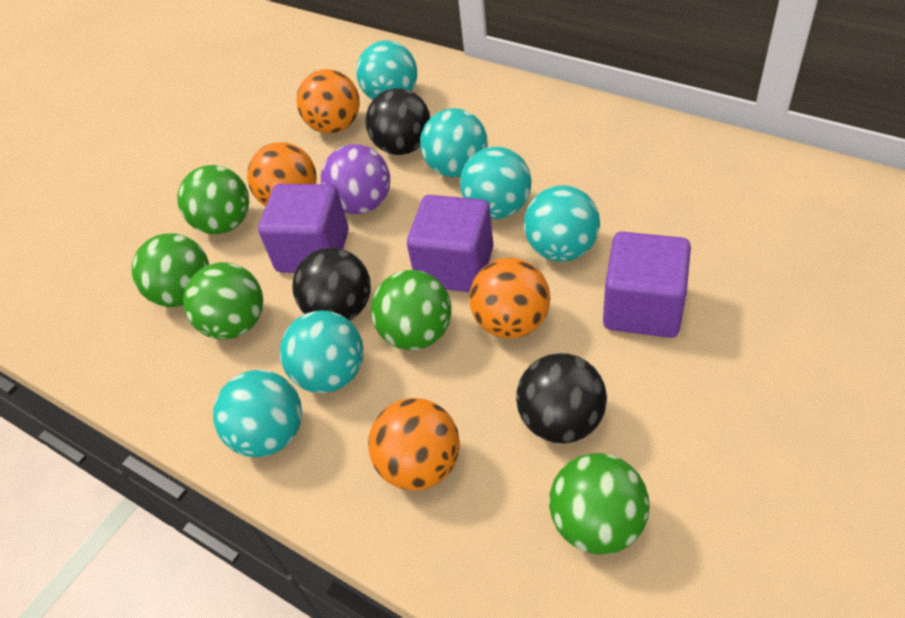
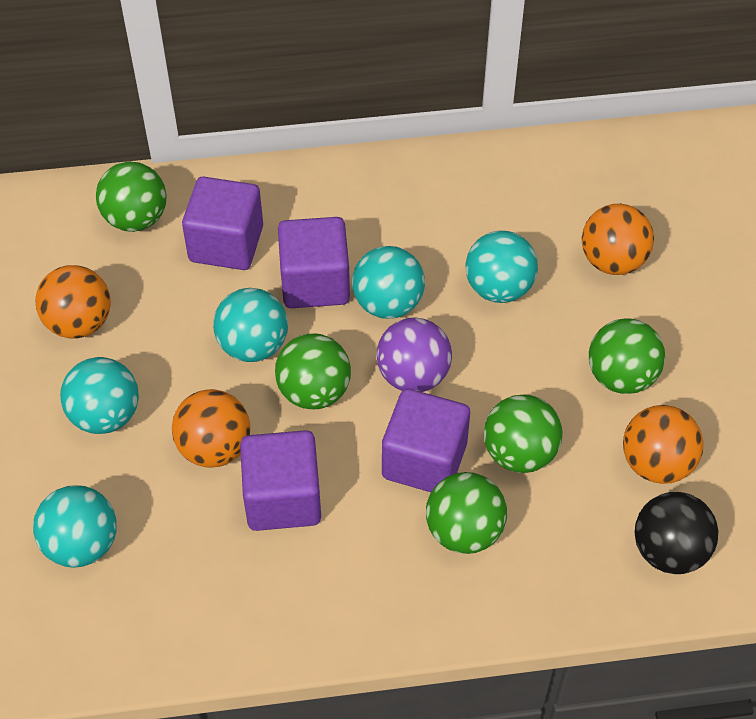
black ball: [292,248,371,321] [365,88,430,155] [516,353,607,443] = 3 -> [635,492,718,574] = 1
purple cube: [258,184,349,273] [407,195,494,292] [603,232,691,338] = 3 -> [182,177,263,270] [240,430,321,531] [278,217,350,308] [382,389,470,492] = 4
turquoise ball: [213,370,302,457] [280,311,364,393] [356,40,417,100] [420,108,488,177] [460,147,532,219] [524,185,600,262] = 6 -> [33,485,117,568] [60,357,139,434] [213,288,288,362] [352,246,425,319] [465,231,538,303] = 5

